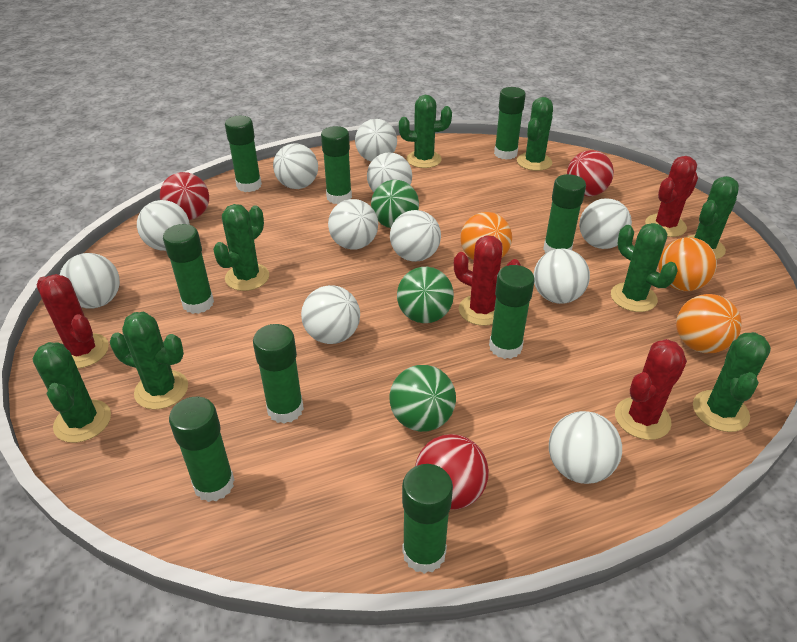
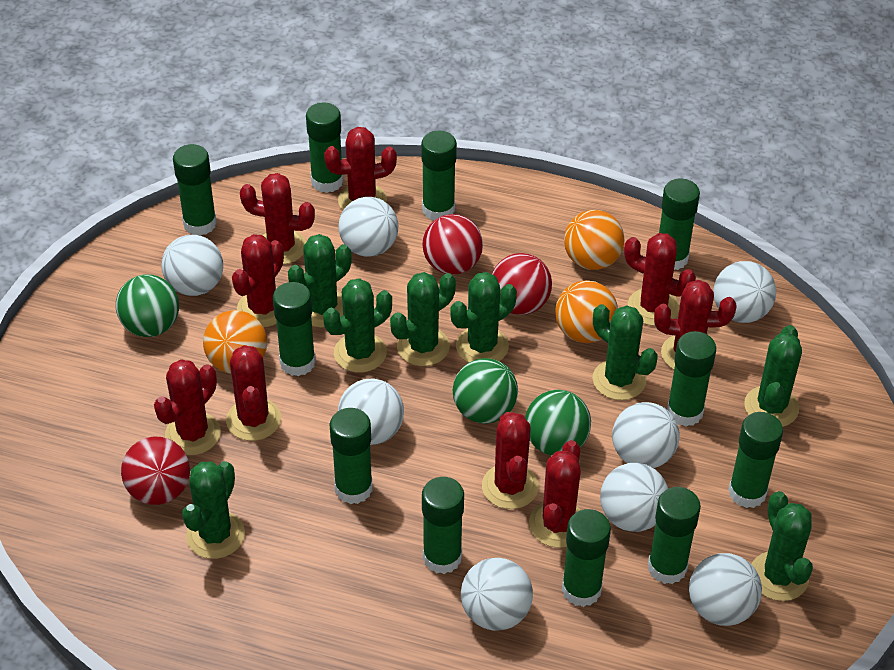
green glue stick: [163,224,214,314] [169,397,234,502] [225,116,262,192] [253,324,304,424] [321,126,352,204] [402,464,453,574] [489,265,535,359] [494,87,526,160] [543,174,586,253] = 9 -> [173,144,217,236] [273,282,316,376] [306,102,344,193] [330,408,373,504] [421,130,457,220] [422,477,464,574] [562,509,611,607] [648,487,701,584] [659,179,700,270] [667,331,716,426] [728,412,783,508] = 11
red cactus: [37,274,109,369] [454,235,521,326] [615,339,687,440] [645,156,698,237] = 4 -> [154,359,221,455] [226,345,281,441] [232,234,284,327] [240,173,315,265] [324,127,397,210] [482,412,539,509] [529,440,581,548] [624,233,696,326] [654,280,737,370] = 9
white ball: [60,253,120,309] [137,200,190,251] [273,143,318,189] [301,285,360,344] [328,199,378,250] [355,119,397,162] [367,152,412,192] [390,210,441,262] [533,248,590,304] [549,411,622,484] [579,198,632,249] = 11 -> [161,235,223,296] [338,197,399,257] [338,378,404,445] [461,558,533,631] [600,463,668,532] [612,402,680,468] [689,553,762,626] [713,261,776,323] = 8

